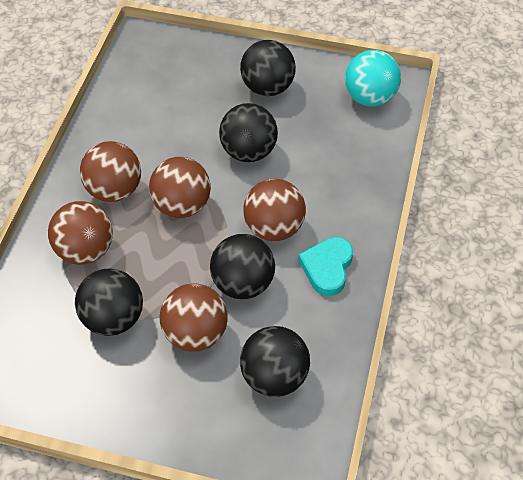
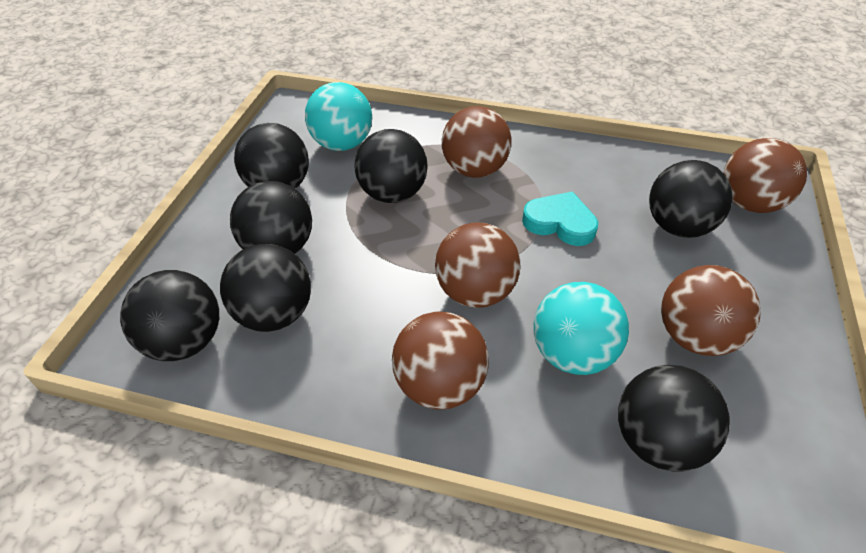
black ball: [75,269,143,336] [210,234,275,299] [219,103,278,162] [240,40,296,96] [240,326,310,397] = 5 -> [120,270,219,361] [220,244,311,332] [230,181,312,254] [234,123,309,189] [354,129,428,203] [618,365,730,472] [649,160,733,238] = 7
turquoise ball: [345,50,401,107] = 1 -> [305,82,372,151] [534,282,629,375] = 2

